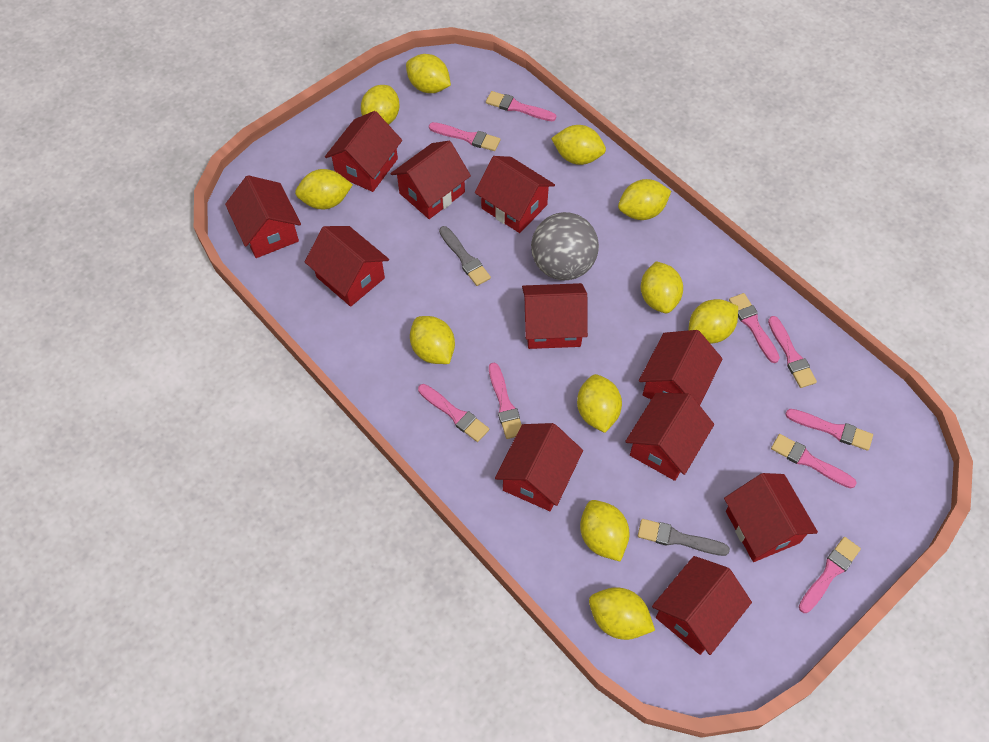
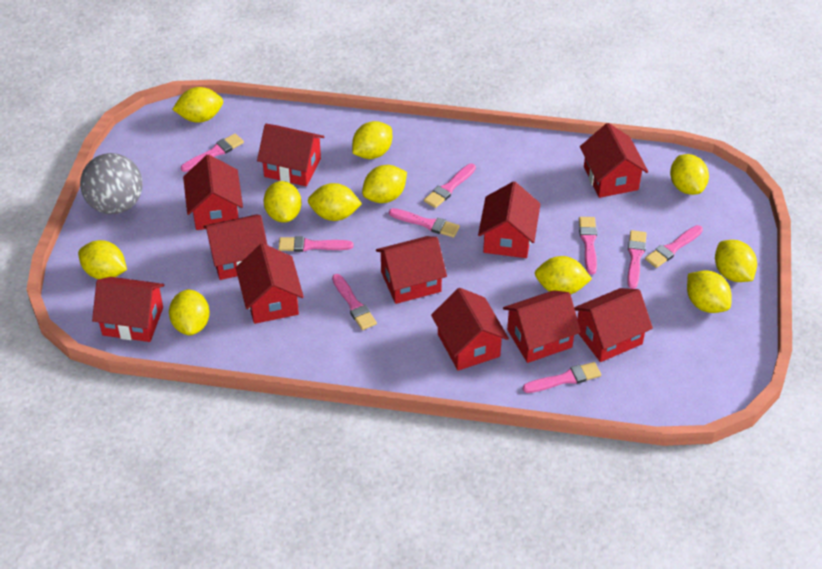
grey brush: [439,226,491,286] [638,519,730,556] = 2 -> none = 0

